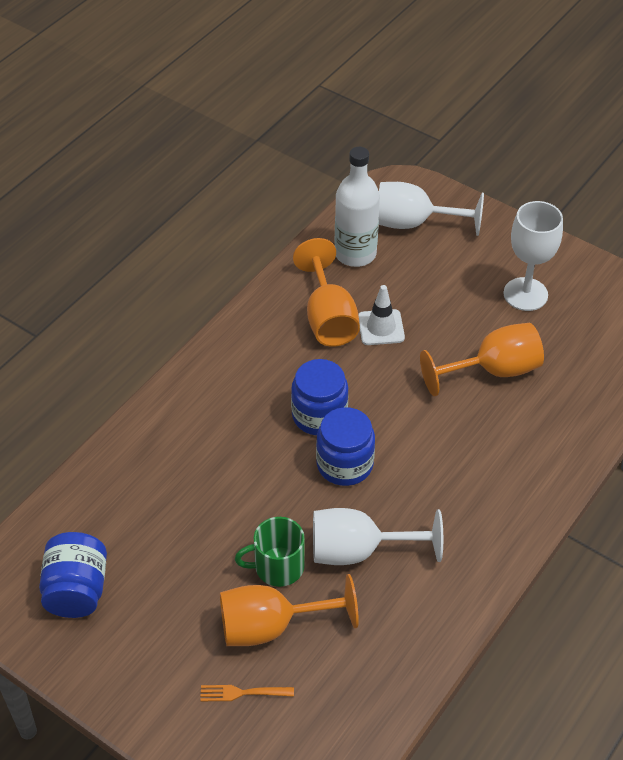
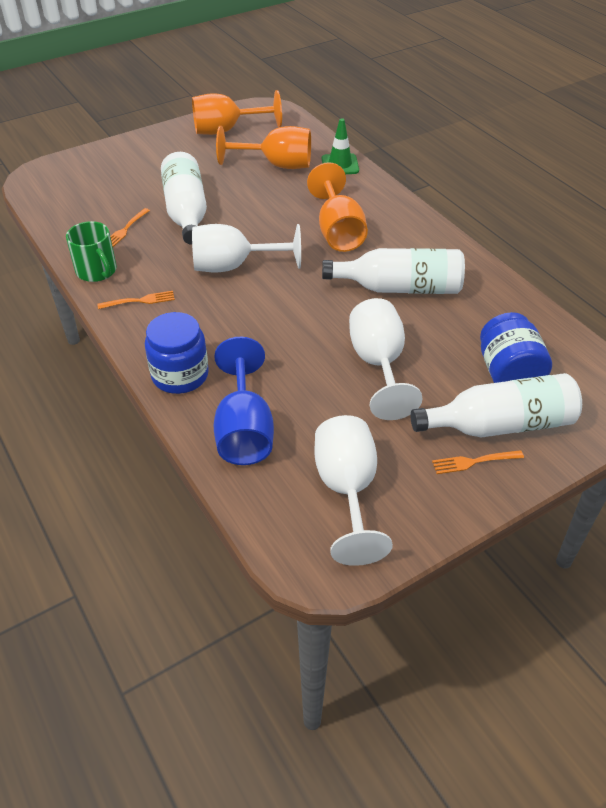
blue goblet: none = 0 -> [214,337,274,465] = 1
blue jar: [39,532,107,618] [291,359,348,435] [316,407,375,486] = 3 -> [145,312,209,394] [480,312,552,383] = 2
green traffic cone: none = 0 -> [322,118,359,174] = 1
orange fork: [200,685,294,701] = 1 -> [97,291,175,309] [110,208,150,247] [432,450,524,474] = 3
white bottle: [335,147,380,267] = 1 -> [161,152,207,245] [322,248,465,294] [411,373,582,437] = 3
white traffic cone: [358,285,405,345] = 1 -> none = 0

